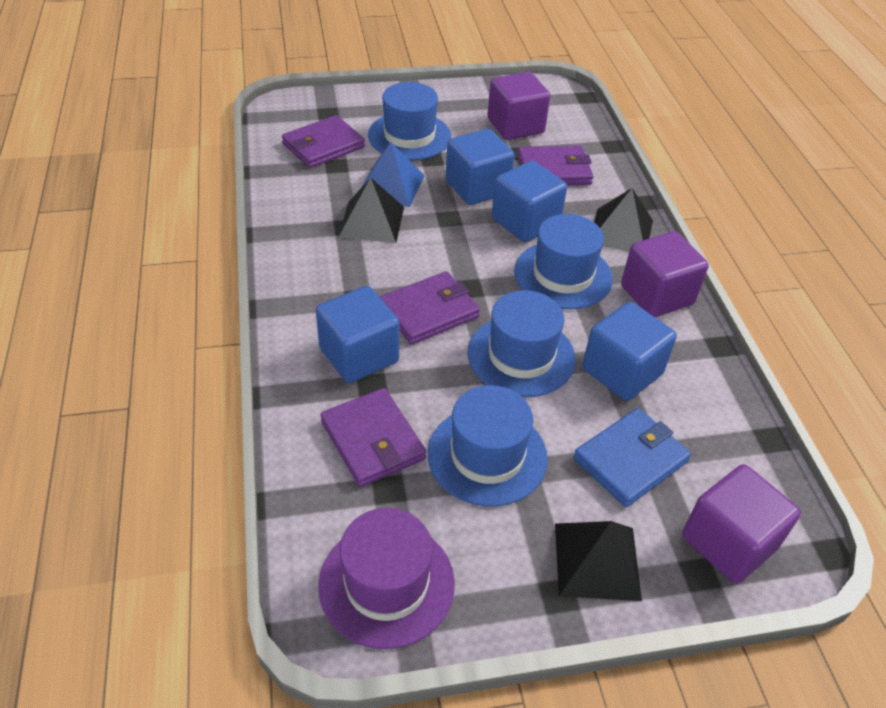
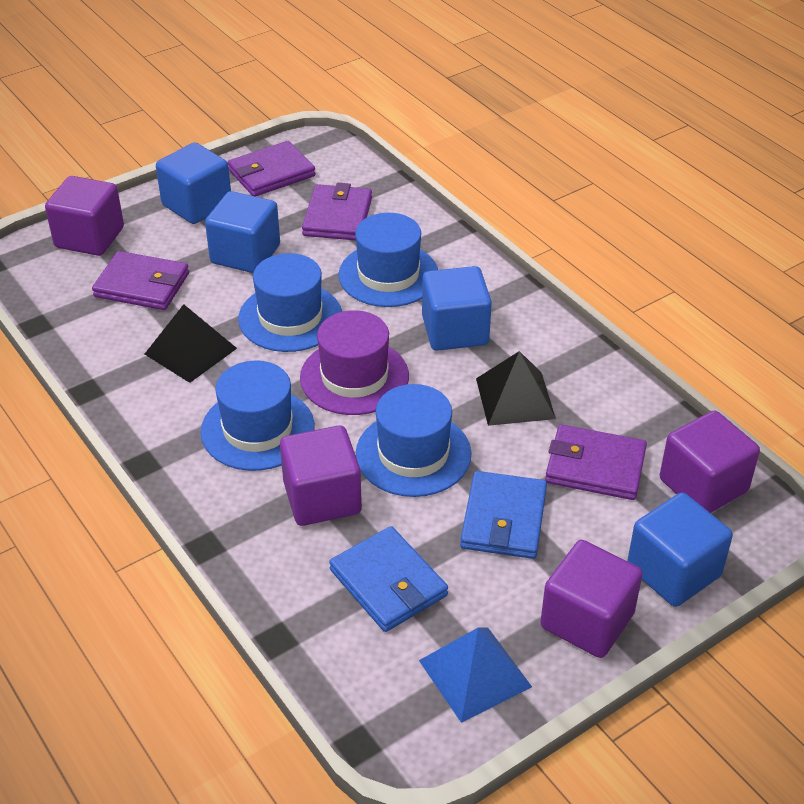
black pyramid: [338,178,404,243] [555,521,642,601] [594,188,653,252] = 3 -> [145,304,237,383] [476,351,556,426] = 2
blue wallet: [574,408,691,507] = 1 -> [329,526,448,632] [460,471,547,559] = 2
purple cube: [487,72,550,140] [621,231,709,318] [682,464,801,584] = 3 -> [45,176,124,256] [280,425,362,526] [540,540,643,658] [660,410,760,513] = 4

